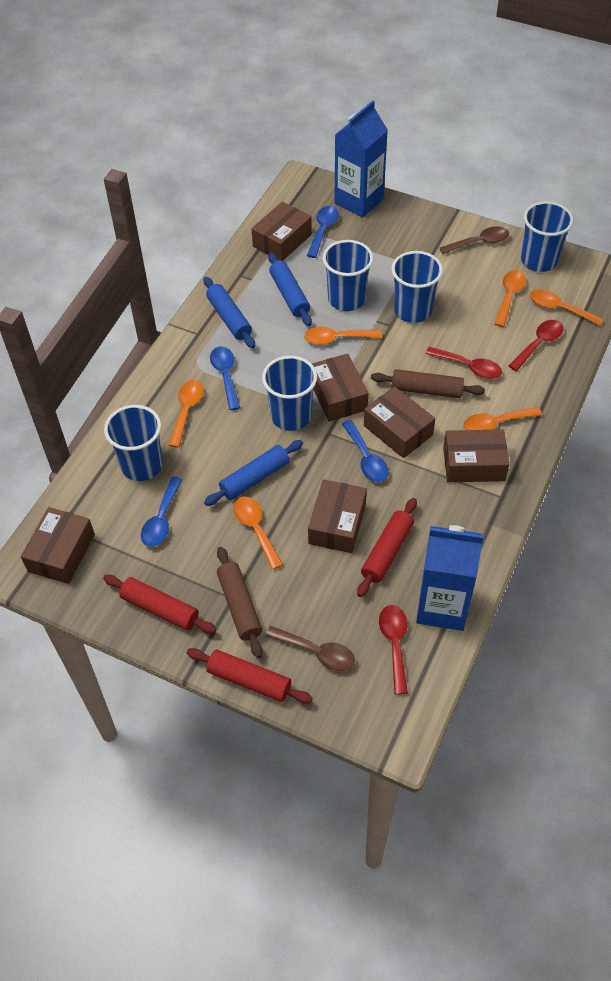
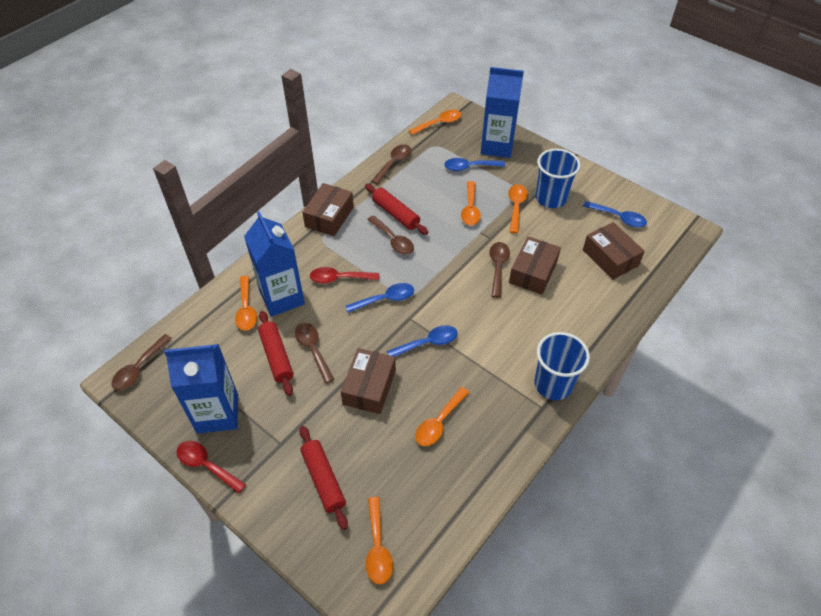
blue carton: [334,100,388,218] [416,525,484,631] = 2 -> [164,344,238,434] [244,211,305,316] [481,67,524,158] = 3
blue cup: [104,405,163,481] [262,356,317,431] [323,240,373,311] [391,251,443,323] [521,201,574,272] = 5 -> [534,332,590,400] [536,148,580,208] = 2
blue rolling pin: [203,277,255,348] [204,440,303,506] [268,253,312,326] = 3 -> none = 0
brown box: [21,507,95,584] [252,202,312,261] [308,479,367,553] [312,354,368,422] [364,386,435,458] [443,429,509,482] = 6 -> [302,183,354,236] [341,348,396,414] [509,236,561,295] [583,222,645,280] = 4
brown rolling pin: [217,547,263,658] [371,369,485,398] = 2 -> none = 0
brown spoon: [265,626,355,671] [440,227,509,254] = 2 -> [111,334,172,390] [295,323,335,384] [367,215,414,255] [371,144,411,185] [489,242,510,298] = 5
red spoon: [379,605,408,695] [425,347,502,379] [508,320,563,371] = 3 -> [176,441,246,494] [310,267,379,284] = 2

